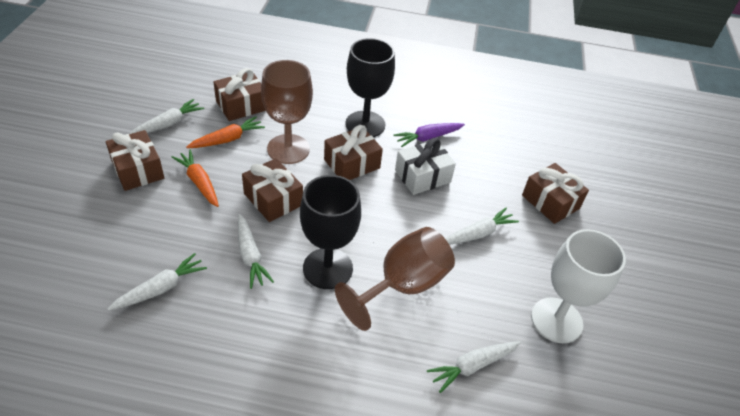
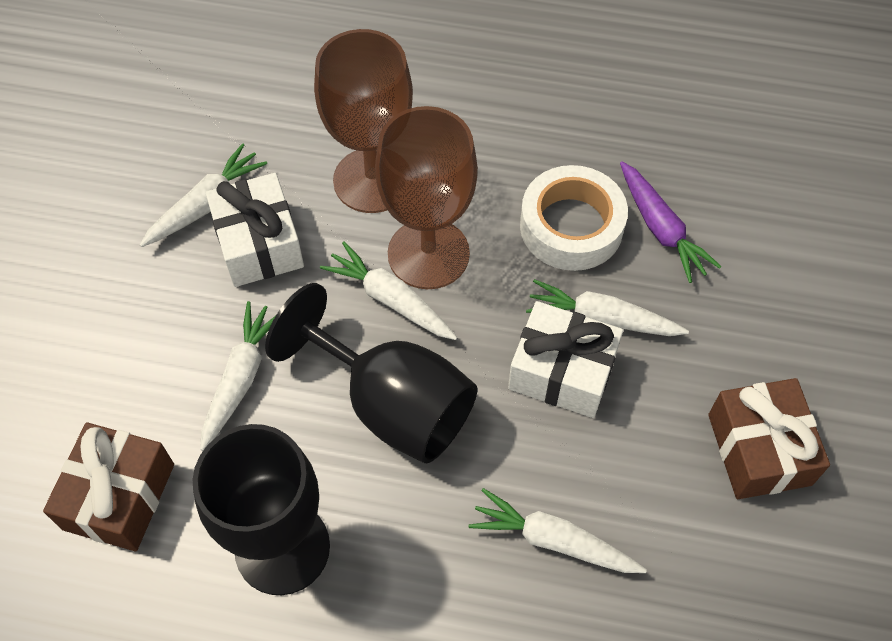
brown gift: [106,130,164,191] [213,68,266,121] [242,158,303,222] [324,125,383,180] [522,163,589,224] = 5 -> [43,422,174,551] [708,378,830,499] = 2
orange carrot: [172,150,219,207] [186,116,265,148] = 2 -> none = 0
white gift: [395,138,456,195] = 1 -> [206,173,304,287] [508,301,623,418] = 2
white goblet: [531,229,626,343] = 1 -> none = 0
white tape: none = 0 -> [520,165,628,271] = 1

